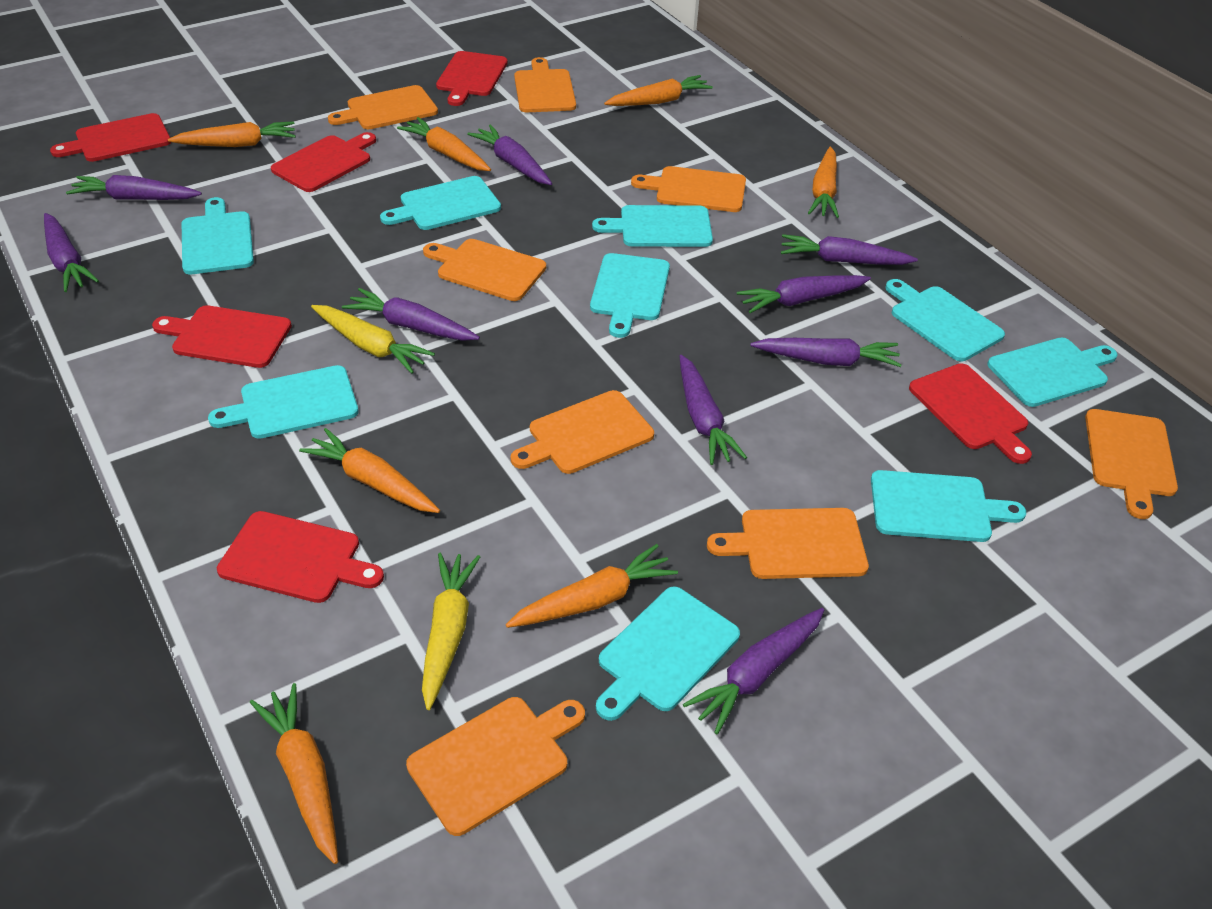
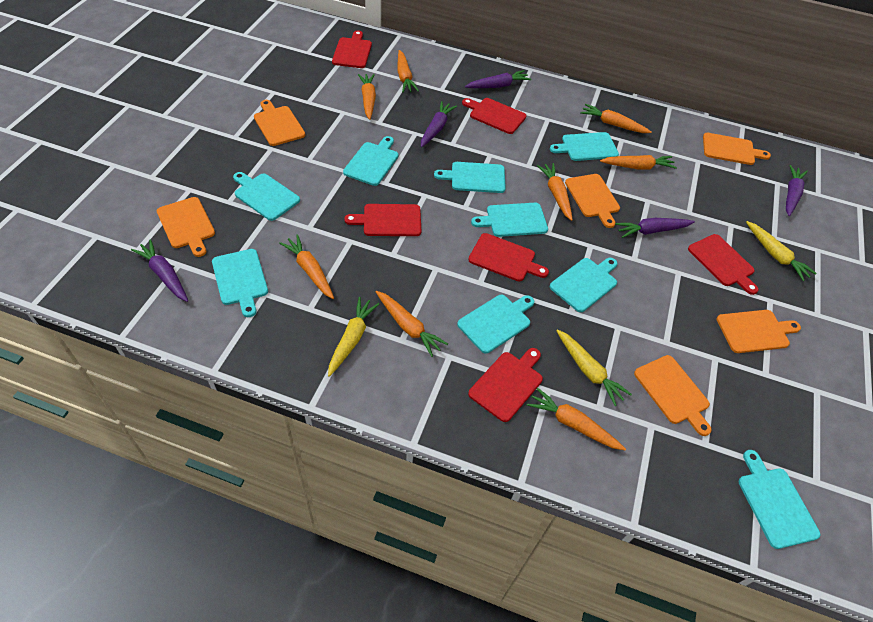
orange carrot: [168,121,296,147] [250,683,338,864] [299,428,440,513] [397,117,491,171] [506,544,678,628] [604,75,713,106] [808,147,839,218] = 7 -> [279,234,334,299] [358,74,376,120] [376,291,448,357] [397,50,419,92] [527,387,626,450] [537,163,573,221] [580,104,651,133] [600,155,677,170] = 8
orange cutting board: [328,85,438,129] [406,697,585,836] [423,239,546,301] [511,390,654,474] [514,57,576,112] [631,166,746,212] [707,508,869,579] [1085,409,1178,519] = 8 -> [157,197,215,257] [254,100,305,146] [565,174,620,228] [634,355,712,436] [703,133,771,165] [716,310,801,353] = 6
purple carrot: [44,213,99,292] [66,175,202,200] [342,288,480,341] [467,124,552,185] [680,355,747,465] [683,608,824,734] [737,275,871,313] [750,338,902,367] [781,234,918,265] = 9 -> [131,239,188,302] [421,101,457,147] [465,70,531,88] [615,218,695,238] [786,165,808,216] = 5
yellow carrot: [311,305,435,374] [422,553,480,710] = 2 -> [328,297,379,377] [556,329,632,406] [746,221,817,281] = 3

